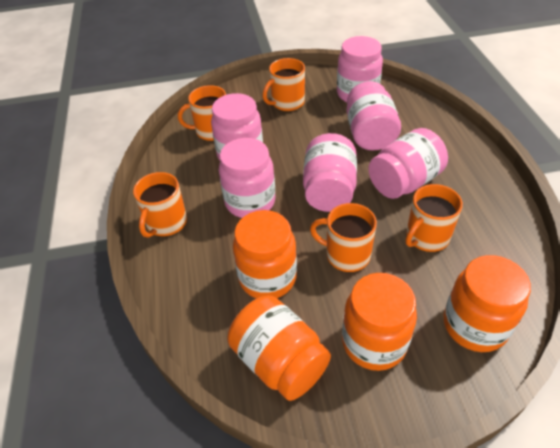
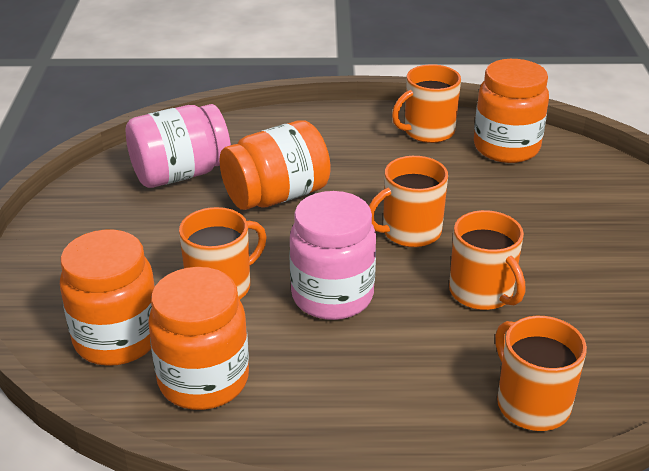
pink jar: [211,93,263,161] [219,138,275,218] [303,133,357,212] [337,36,383,102] [346,81,401,151] [368,128,448,199] = 6 -> [126,104,231,188] [289,191,376,320] = 2

